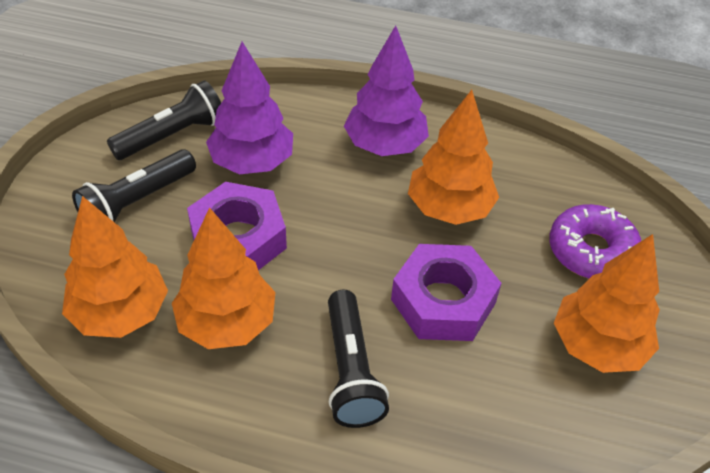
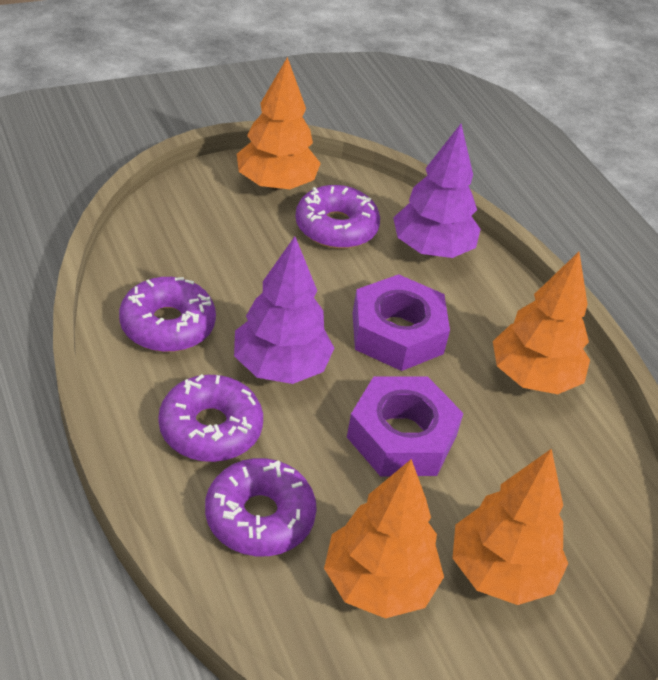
black flashlight: [72,149,196,222] [107,80,221,160] [328,290,389,428] = 3 -> none = 0
purple donut: [549,204,641,279] = 1 -> [119,277,216,352] [158,374,263,462] [205,458,317,556] [295,185,380,249] = 4

